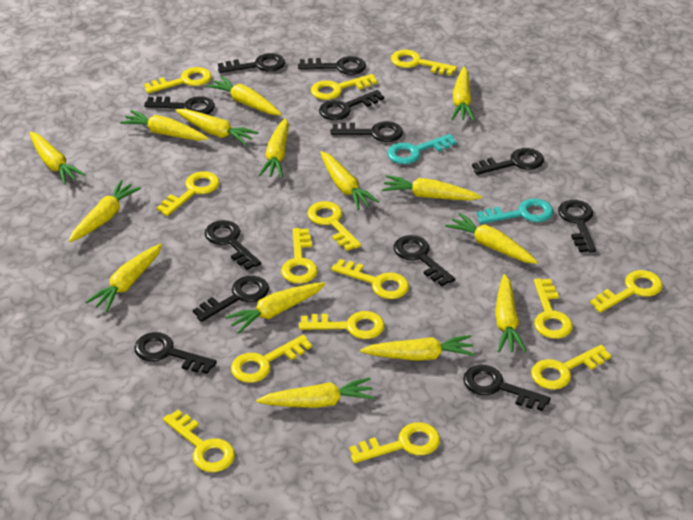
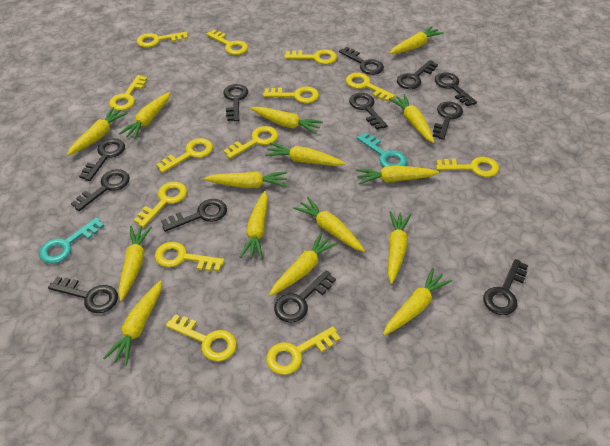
yellow key: [144,67,212,93] [157,171,219,216] [163,410,235,472] [231,335,312,383] [281,228,318,284] [299,311,385,339] [307,201,361,251] [311,74,377,100] [331,259,409,299] [349,422,440,463] [391,50,457,75] [531,345,611,390] [534,278,573,339] [590,270,663,313] = 14 -> [109,75,147,111] [134,182,187,228] [137,32,188,47] [155,242,224,271] [156,138,213,173] [166,314,237,361] [206,30,248,55] [224,126,278,159] [263,87,319,103] [266,326,340,375] [284,49,337,64] [346,73,395,102] [436,157,499,177] = 13

